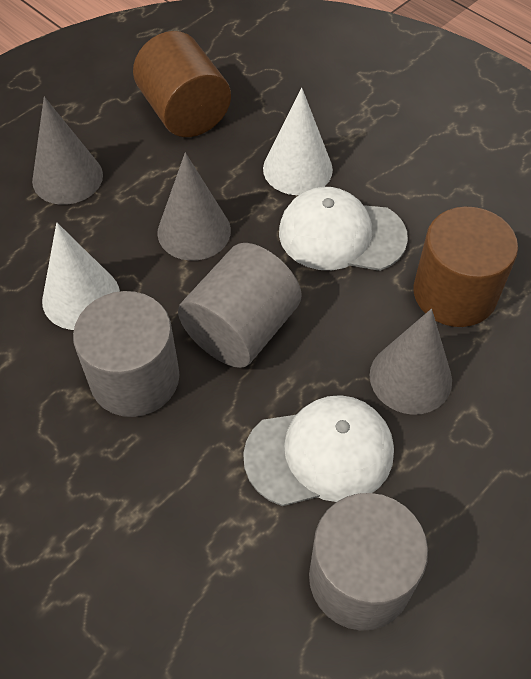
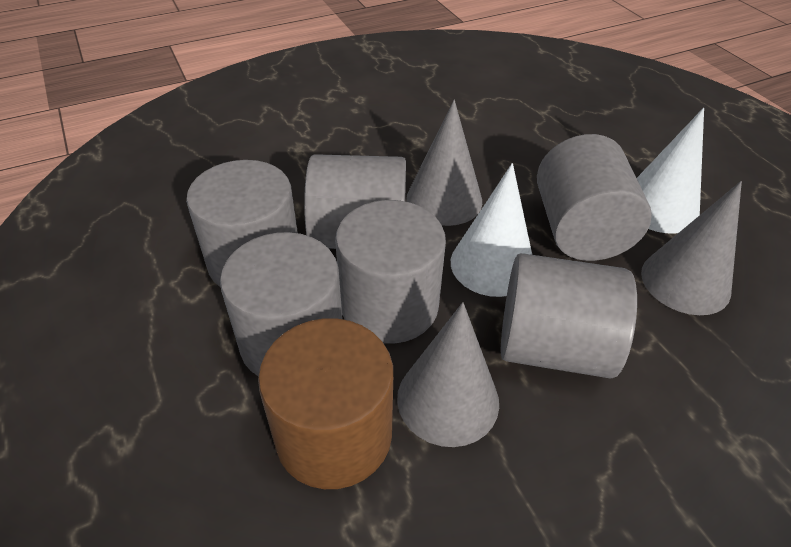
brown cylinder: [133,31,231,137] [413,207,518,327] = 2 -> [258,318,393,489] = 1
grey cylinder: [73,291,179,417] [178,243,302,368] [309,493,428,631] = 3 -> [186,160,298,287] [220,232,343,377] [304,154,406,249] [335,200,446,344] [501,253,637,379] [537,134,652,261] = 6
white cap: [243,395,394,506] [279,187,408,271] = 2 -> none = 0

